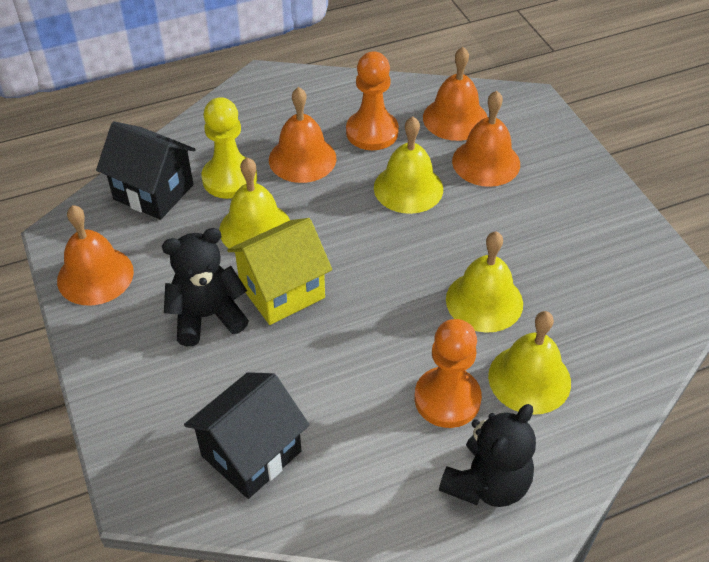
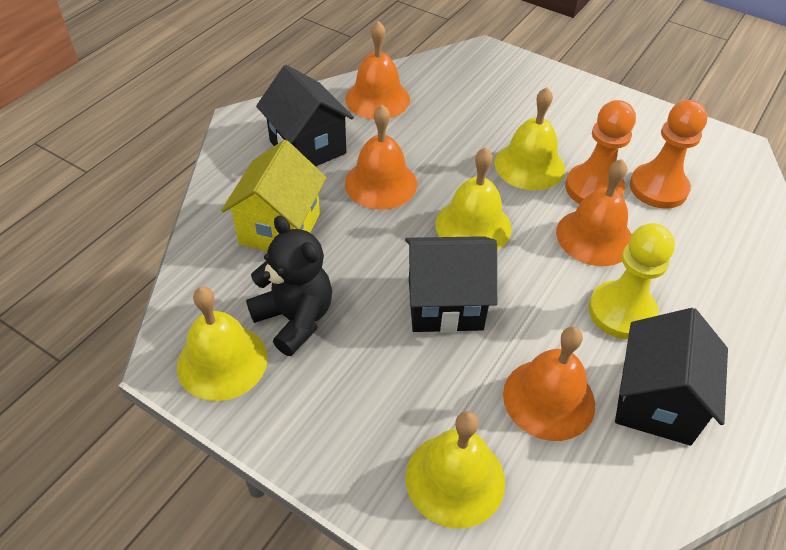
black house: [96,121,195,220] [184,372,310,499] = 2 -> [256,65,354,167] [405,236,497,333] [615,308,728,446] = 3
black teddy bear: [162,228,249,346] [439,404,536,507] = 2 -> [246,216,332,356] = 1

